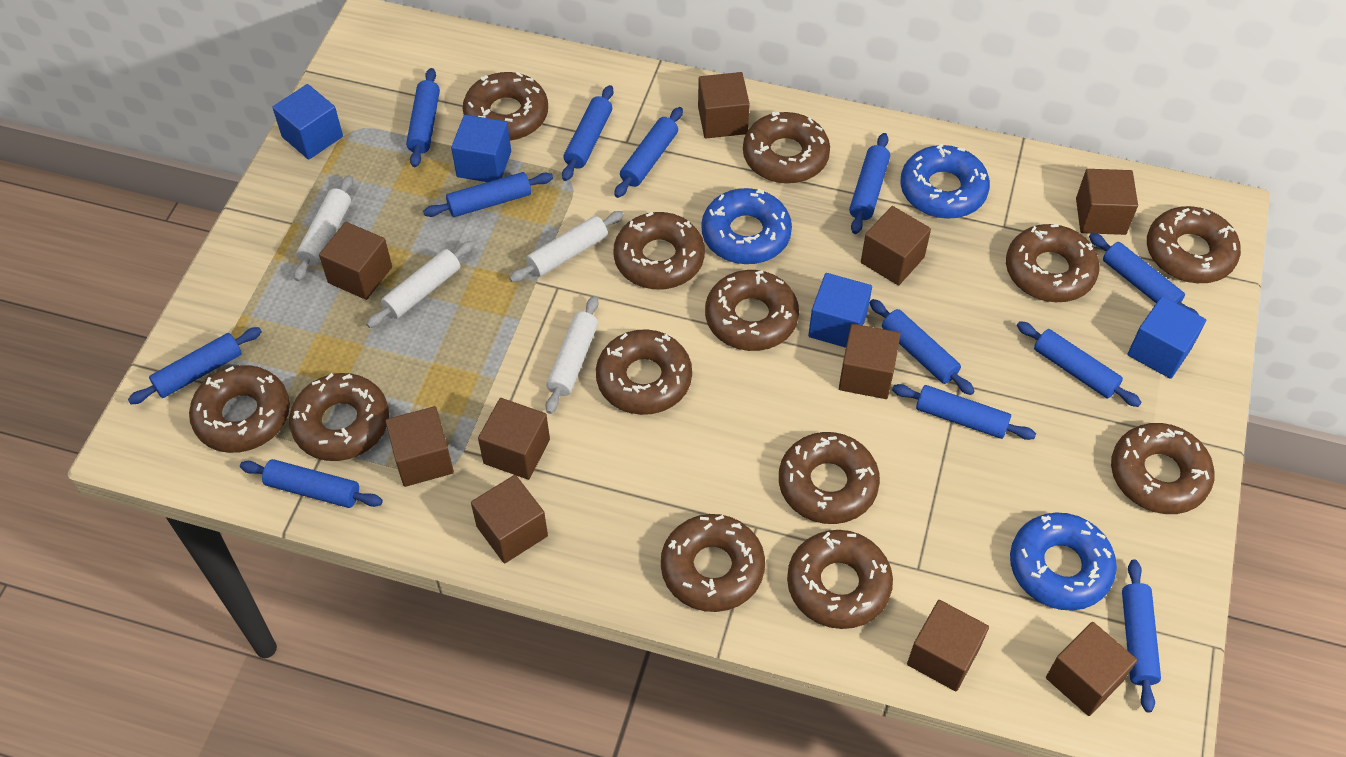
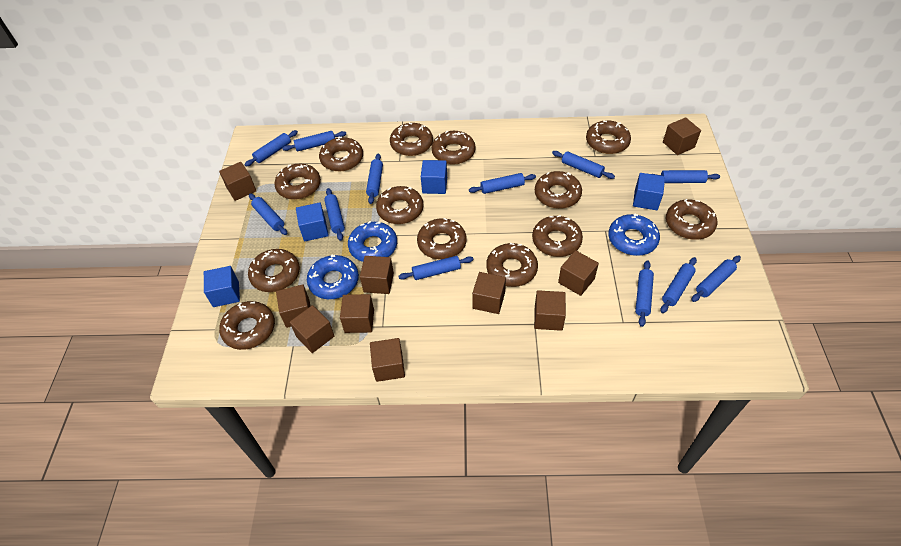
white rolling pin: [294,175,353,281] [366,241,474,328] [509,211,624,282] [546,296,598,414] = 4 -> none = 0

